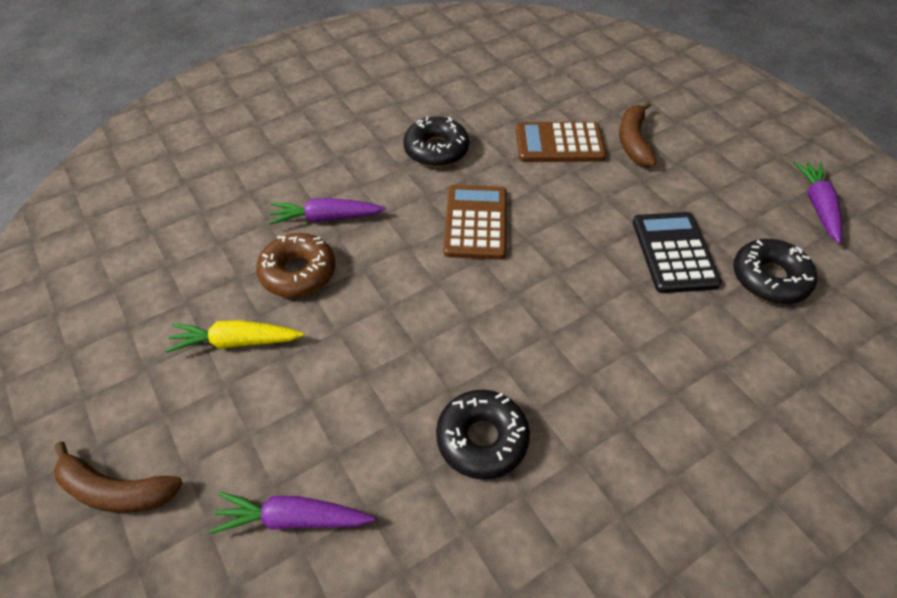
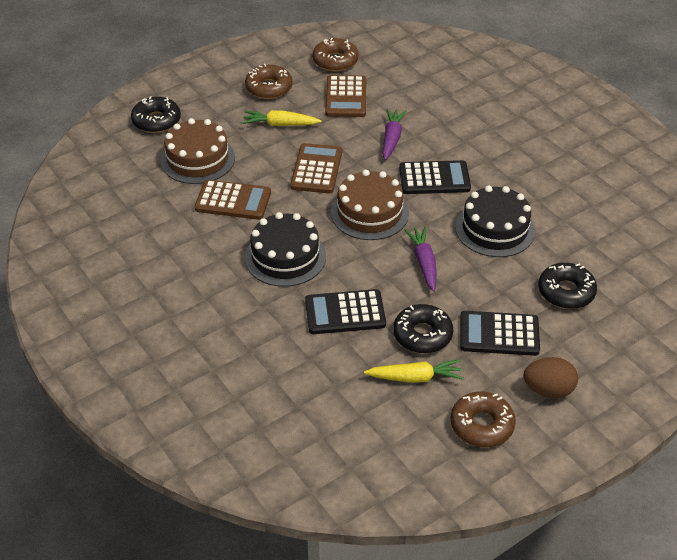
black cake: none = 0 -> [245,212,326,287] [455,185,535,257] = 2
black calculator: [633,212,722,293] = 1 -> [305,289,386,334] [399,160,471,194] [460,311,540,356] = 3
brown banana: [54,442,182,513] [619,101,657,167] = 2 -> none = 0
brown cake: none = 0 -> [160,118,235,184] [331,169,409,240] = 2
brown calculator: [443,185,507,260] [516,122,606,162] = 2 -> [194,180,271,220] [290,143,342,194] [325,75,366,117] = 3
brown donut: [256,233,335,298] = 1 -> [245,64,293,99] [312,38,359,72] [451,391,516,447] = 3
brown egg: none = 0 -> [524,357,578,398] = 1
purple carrot: [210,492,375,534] [269,198,386,225] [794,161,842,244] = 3 -> [383,109,406,160] [404,226,436,292] = 2
yellow carrot: [165,320,304,353] = 1 -> [242,110,322,126] [364,359,464,383] = 2

